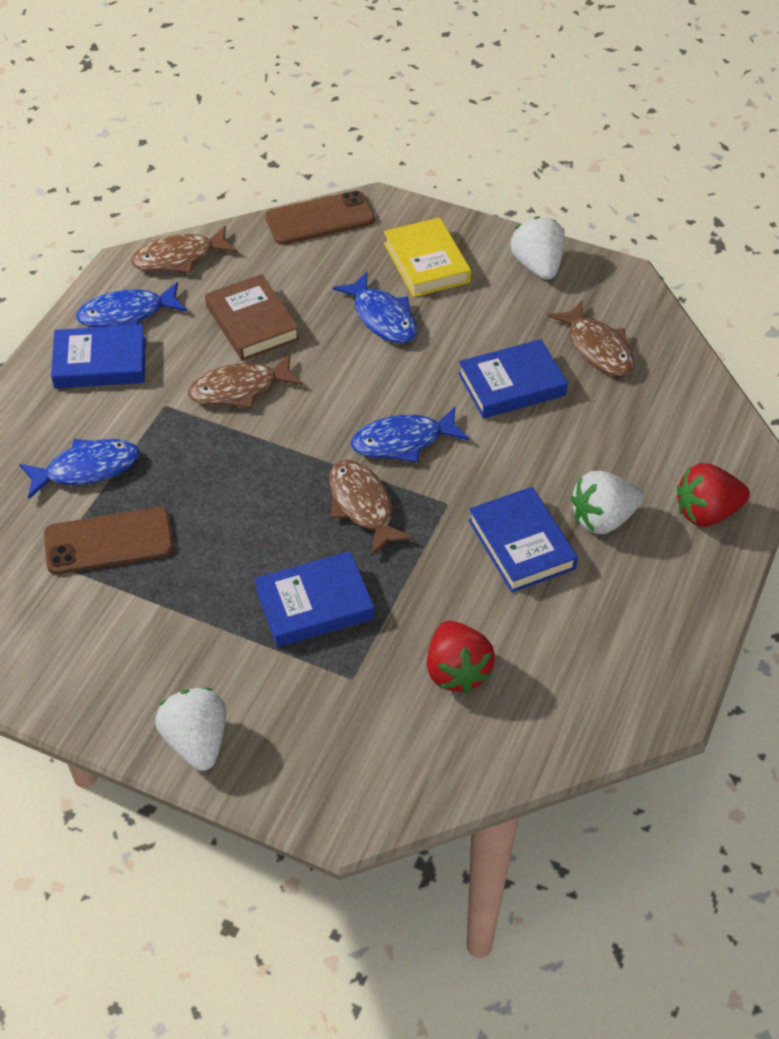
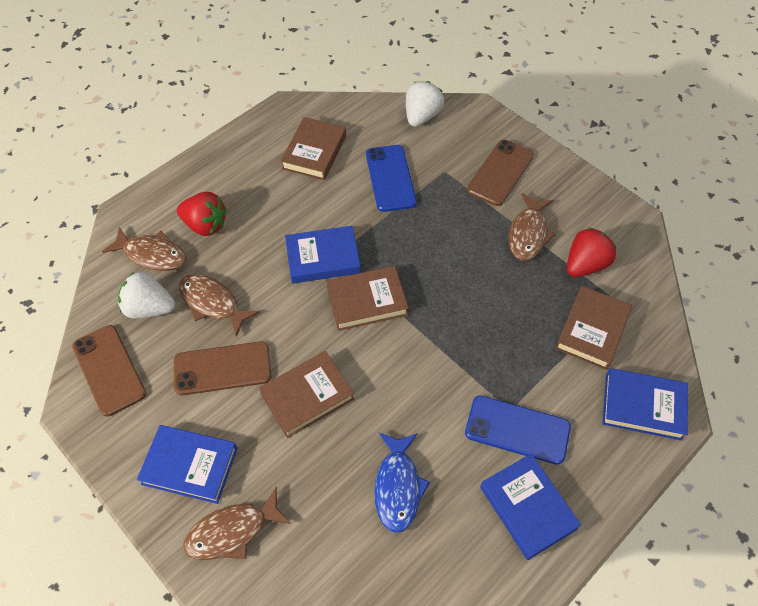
blue fish: [19,439,139,500] [76,282,187,327] [333,272,417,343] [351,407,469,463] = 4 -> [374,433,430,533] = 1
blue phone: none = 0 -> [366,145,417,212] [465,395,571,465] = 2
brown book: [205,274,300,361] = 1 -> [259,351,354,438] [281,117,346,180] [326,266,408,331] [555,286,632,370] = 4
brown phone: [44,507,174,574] [265,190,375,245] = 2 -> [72,325,146,417] [174,341,272,395] [467,140,534,206] = 3
white strawberry: [155,688,226,771] [511,216,565,280] [571,471,643,534] = 3 -> [118,272,175,318] [406,81,444,127] = 2
yellow book: [384,217,471,297] = 1 -> none = 0

